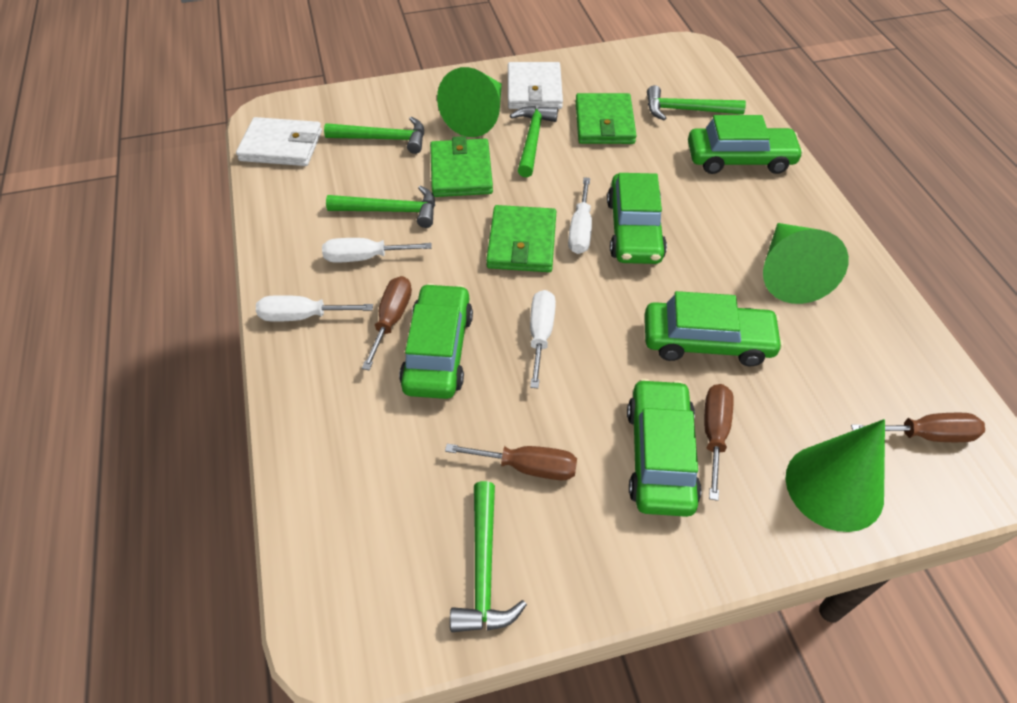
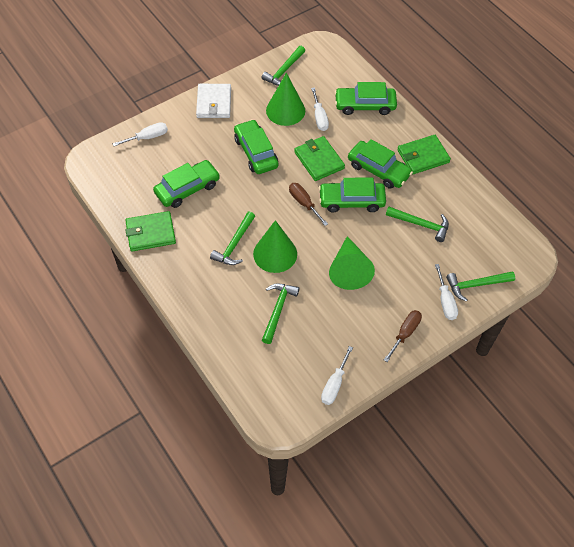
brown screwdriver: [362,276,412,370] [445,444,577,480] [704,384,734,501] [851,413,985,442] = 4 -> [289,183,328,226] [384,310,422,362] = 2
white wallet: [236,117,322,166] [508,62,563,109] = 2 -> [196,84,231,118] = 1

